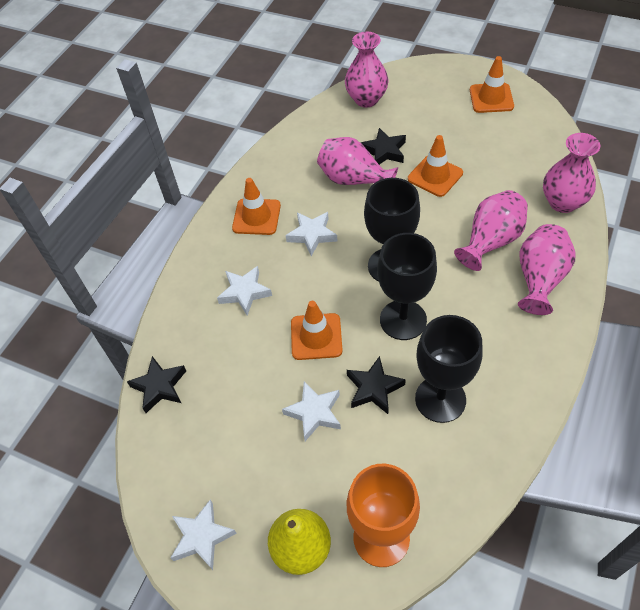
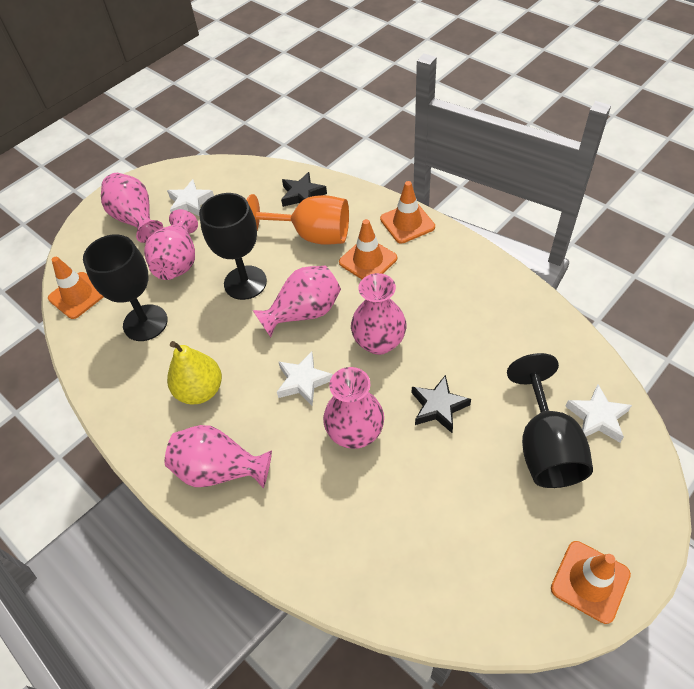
black star: [127,356,186,413] [347,356,406,414] [361,128,406,165] = 3 -> [281,172,327,207] [412,375,471,433] = 2
pink vase: [317,137,398,185] [345,32,388,107] [454,190,528,271] [518,224,575,315] [543,133,600,213] = 5 -> [101,173,163,243] [144,209,198,280] [165,425,272,488] [253,266,341,338] [323,367,384,449] [351,273,407,355] = 6
white star: [170,500,237,570] [217,266,272,316] [282,382,341,441] [285,212,337,256] = 4 -> [167,179,214,216] [277,351,333,406] [565,384,632,442] = 3

